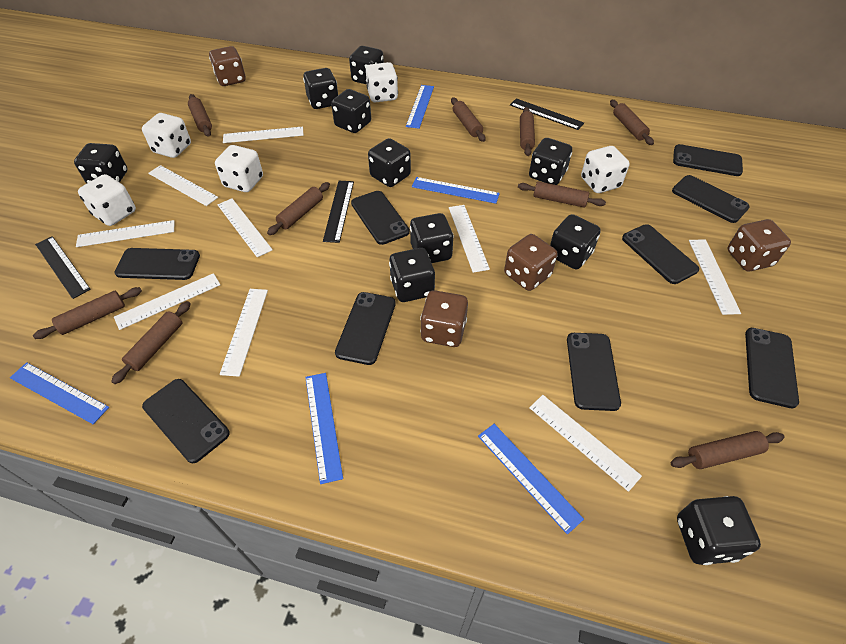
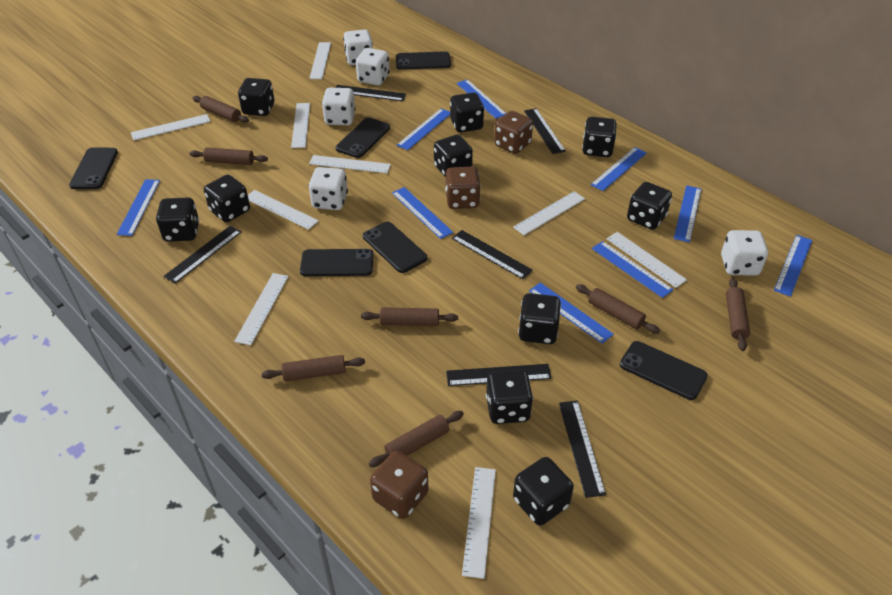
black phone: [114,248,200,280] [142,379,230,463] [335,292,396,365] [351,191,410,245] [567,333,621,411] [622,224,699,284] [672,175,750,223] [673,144,743,176] [745,328,799,408] = 9 -> [69,148,118,189] [300,249,374,276] [336,118,390,158] [363,221,427,273] [396,51,451,70] [620,341,708,400] = 6
black ruler: [35,236,91,299] [323,181,354,243] [510,98,584,130] = 3 -> [163,226,241,283] [335,85,406,101] [446,364,552,386] [452,230,533,279] [524,108,566,154] [559,401,606,498] = 6
blue ruler: [10,362,109,424] [305,373,343,484] [406,85,434,129] [412,177,500,204] [478,424,584,535] = 5 -> [117,179,160,236] [392,187,453,239] [397,108,450,150] [457,79,506,119] [529,282,614,344] [590,147,647,191] [592,241,674,298] [674,185,701,242] [774,235,813,297] = 9
brown dice: [209,46,246,86] [420,290,468,347] [504,234,557,291] [728,219,791,271] = 4 -> [370,451,429,519] [445,166,481,209] [494,111,533,154] = 3
brown rolling pin: [33,287,142,339] [111,301,191,384] [188,94,212,137] [267,182,330,235] [451,97,486,142] [518,181,606,207] [520,107,535,156] [610,100,654,145] [671,431,784,469] = 9 -> [190,147,268,165] [192,96,249,123] [261,355,365,381] [361,307,458,326] [368,411,464,467] [576,284,660,334] [726,278,750,351] = 7

